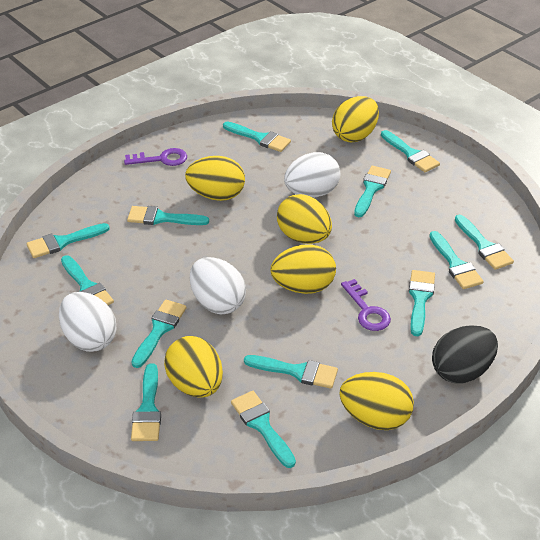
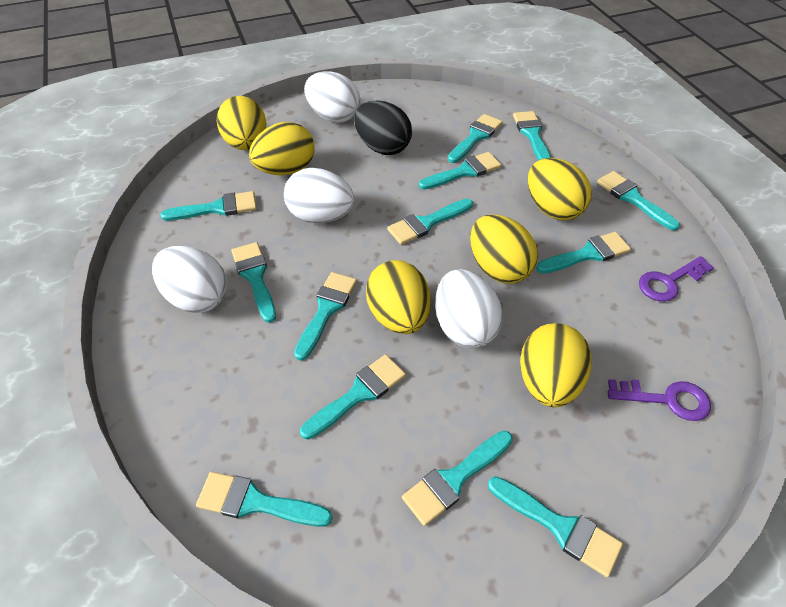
white egg: [59,292,117,352] [190,257,246,314] [284,152,340,197] = 3 -> [152,246,227,313] [284,168,355,223] [304,71,361,123] [435,269,503,348] = 4

